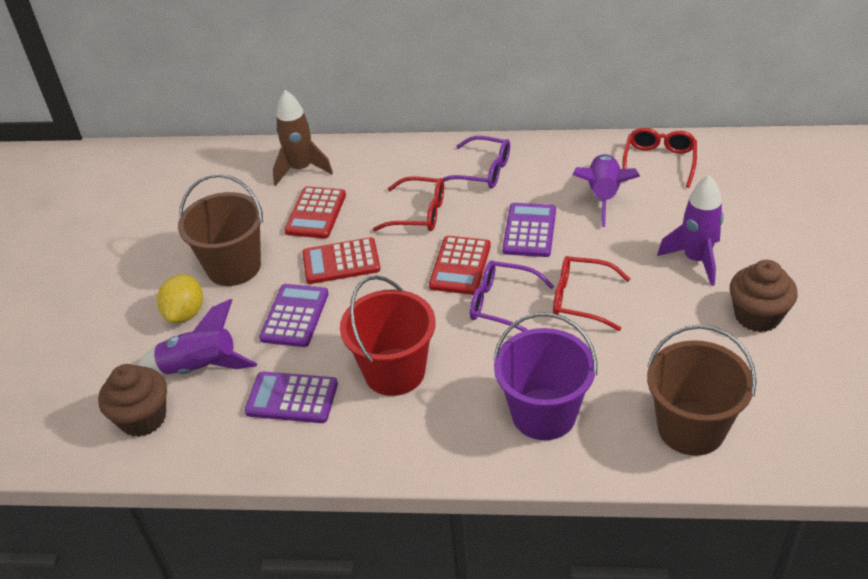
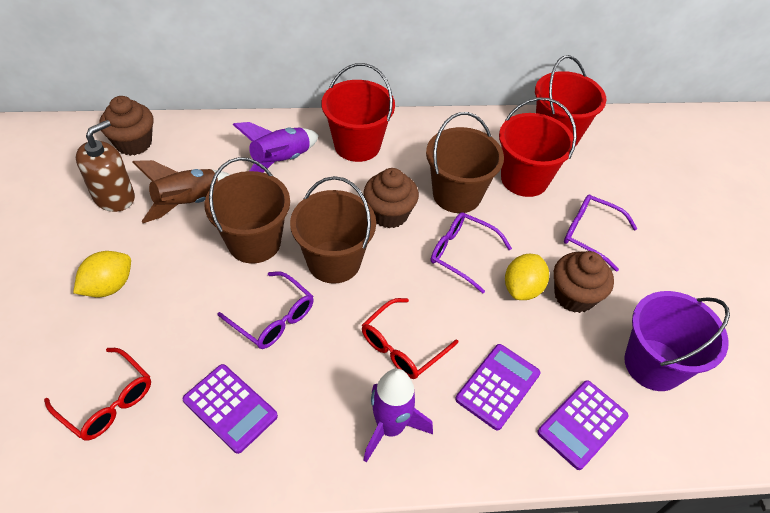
brown bucket: [178,174,263,286] [647,324,757,456] = 2 -> [205,157,290,264] [290,176,376,284] [426,112,504,213] = 3
brown cupcake: [98,364,167,437] [730,260,798,332] = 2 -> [100,96,154,156] [363,168,419,228] [554,251,614,313] = 3
brown soap dispenser: none = 0 -> [76,120,135,212] = 1
purple glasses: [442,136,510,188] [470,260,554,332] = 2 -> [217,271,314,349] [431,212,512,293] [564,195,638,271] = 3
purple rocket: [138,299,257,374] [573,154,640,227] [657,175,724,286] = 3 -> [233,122,319,173] [363,369,433,463] = 2
red bucket: [340,276,435,396] = 1 -> [322,63,395,162] [499,97,577,197] [535,55,607,146] = 3
red calculator: [284,186,346,239] [302,237,380,284] [429,236,491,295] = 3 -> none = 0
red glasses: [373,176,444,231] [553,256,630,331] [622,128,697,188] = 3 -> [44,348,151,441] [362,298,458,379] = 2
yellow lemon: [157,274,203,323] = 1 -> [73,251,131,297] [505,254,549,300] = 2

